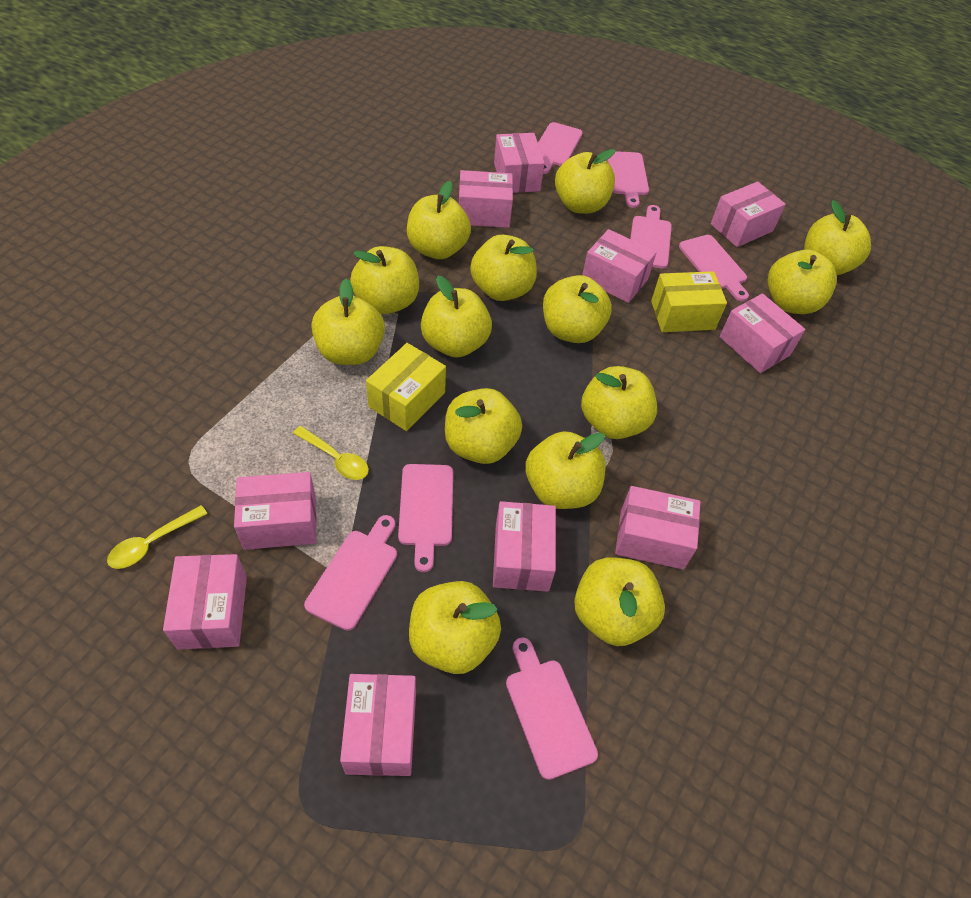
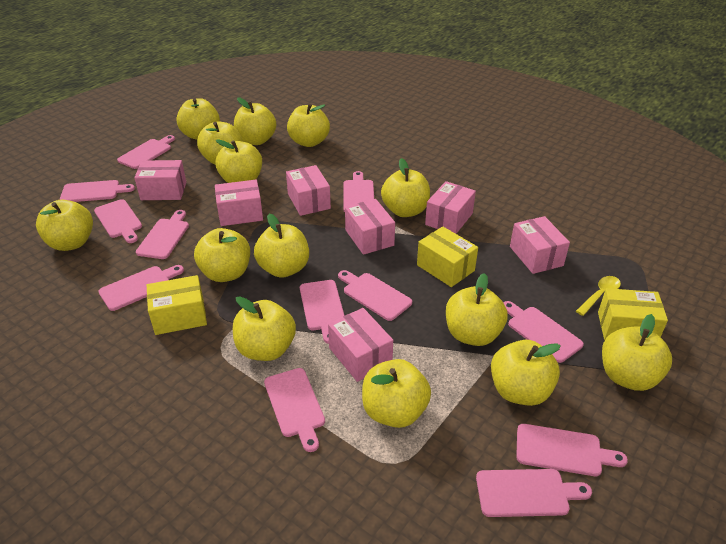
pink box: [163,554,247,649] [234,472,317,550] [340,674,416,776] [459,170,513,228] [493,501,556,592] [494,133,545,193] [582,229,657,303] [615,486,700,570] [711,182,786,247] [719,294,805,373] = 10 -> [134,160,186,200] [215,180,263,226] [286,165,331,216] [328,308,393,382] [345,199,395,255] [425,181,476,234] [510,216,570,274] = 7
pink cutting board: [304,515,397,631] [398,464,453,572] [506,638,598,780] [538,122,583,174] [607,151,649,208] [630,205,672,269] [679,235,749,301] = 7 -> [60,180,135,202] [94,199,142,243] [98,265,184,311] [117,135,175,169] [136,210,189,259] [264,368,325,452] [300,280,345,344] [338,270,412,321] [343,171,374,212] [476,469,592,517] [503,301,584,363] [516,424,628,476] = 12
yellow box: [366,343,446,431] [651,271,727,332] = 2 -> [147,275,207,335] [417,226,478,287] [598,288,668,340] = 3
yellow spoon: [107,505,207,569] [293,426,369,480] = 2 -> [576,276,621,316] = 1

